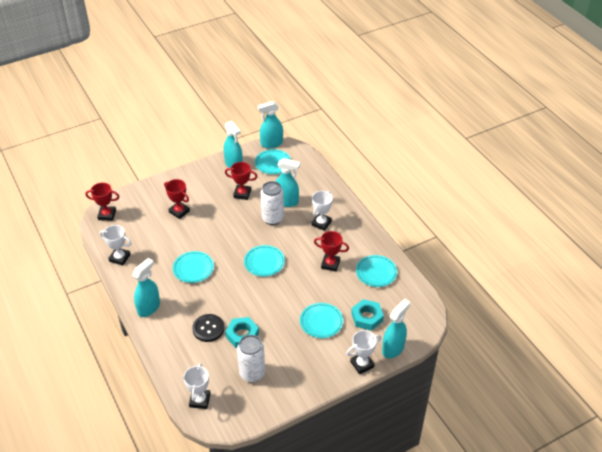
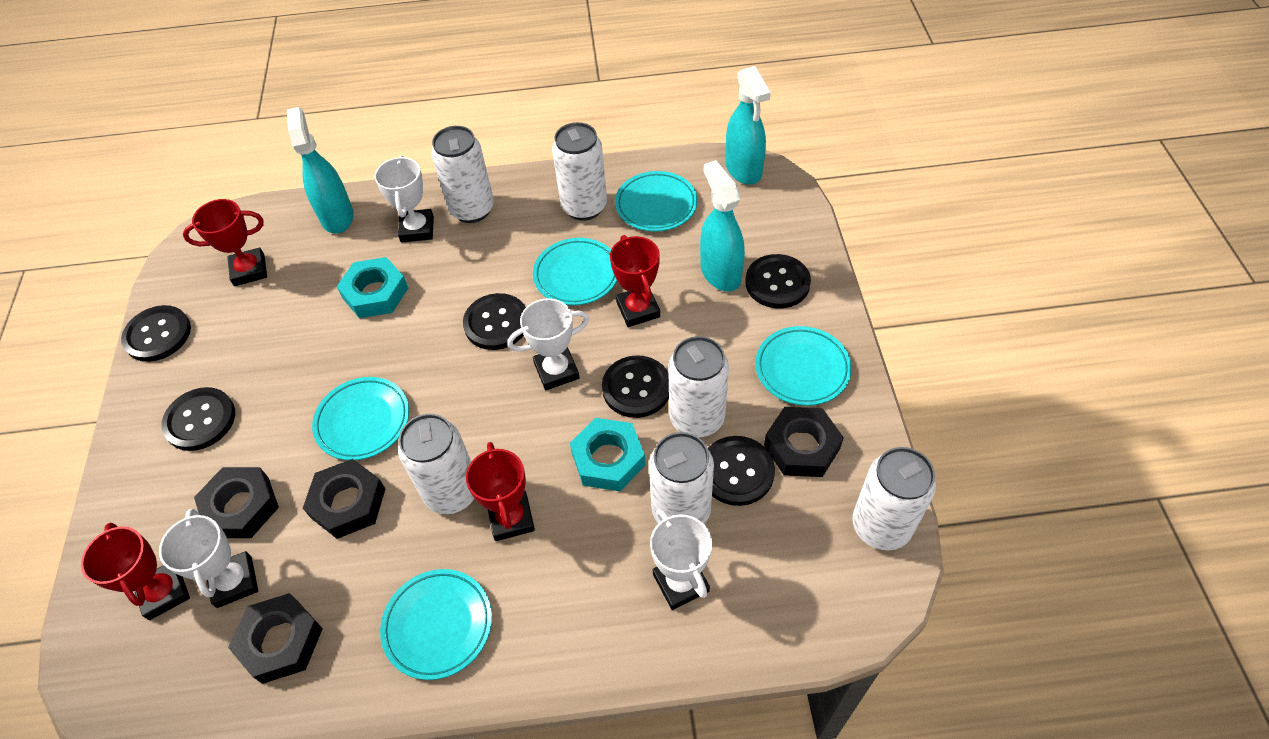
black button: [192,314,225,342] = 1 -> [121,305,191,362] [161,387,235,451] [463,293,526,350] [602,355,669,418] [707,436,775,506] [745,254,811,308] = 6
black nut: none = 0 -> [194,467,279,538] [228,593,323,684] [303,459,385,539] [764,407,844,477] = 4
turquoise spray bottle: [132,258,160,317] [224,121,243,168] [258,101,283,148] [275,158,300,207] [382,299,410,358] = 5 -> [287,107,354,234] [700,160,745,292] [725,66,771,185] = 3
white can: [237,335,265,382] [261,181,284,225] = 2 -> [398,414,474,514] [431,126,494,223] [552,122,607,221] [649,432,714,524] [668,336,729,438] [852,447,936,550] = 6

